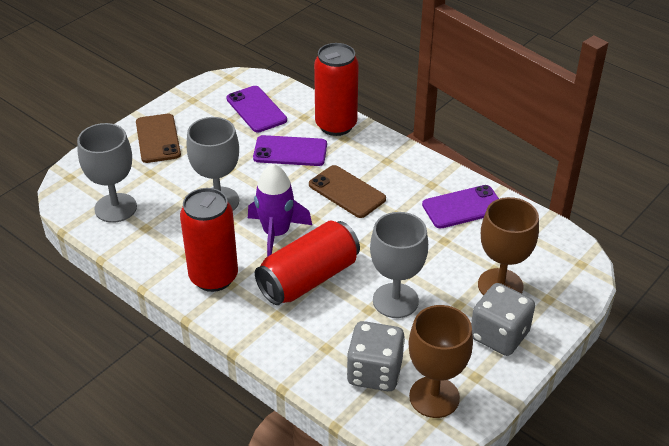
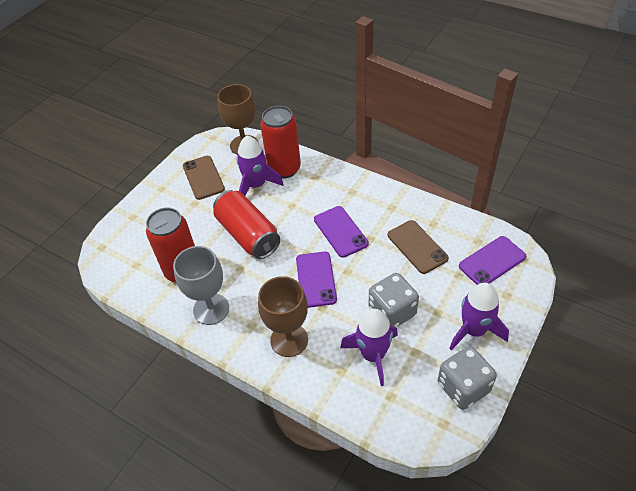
grey goblet: [77,123,137,223] [186,117,239,211] [370,212,428,318] = 3 -> [173,246,229,325] = 1
purple rocket: [248,164,312,257] = 1 -> [237,136,284,196] [340,309,398,386] [449,283,509,350] = 3

